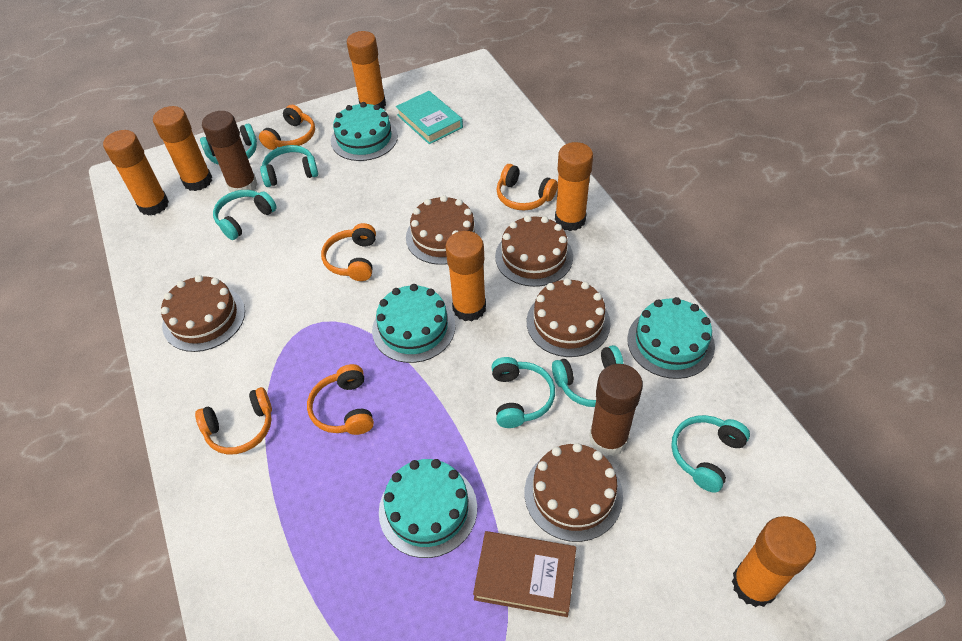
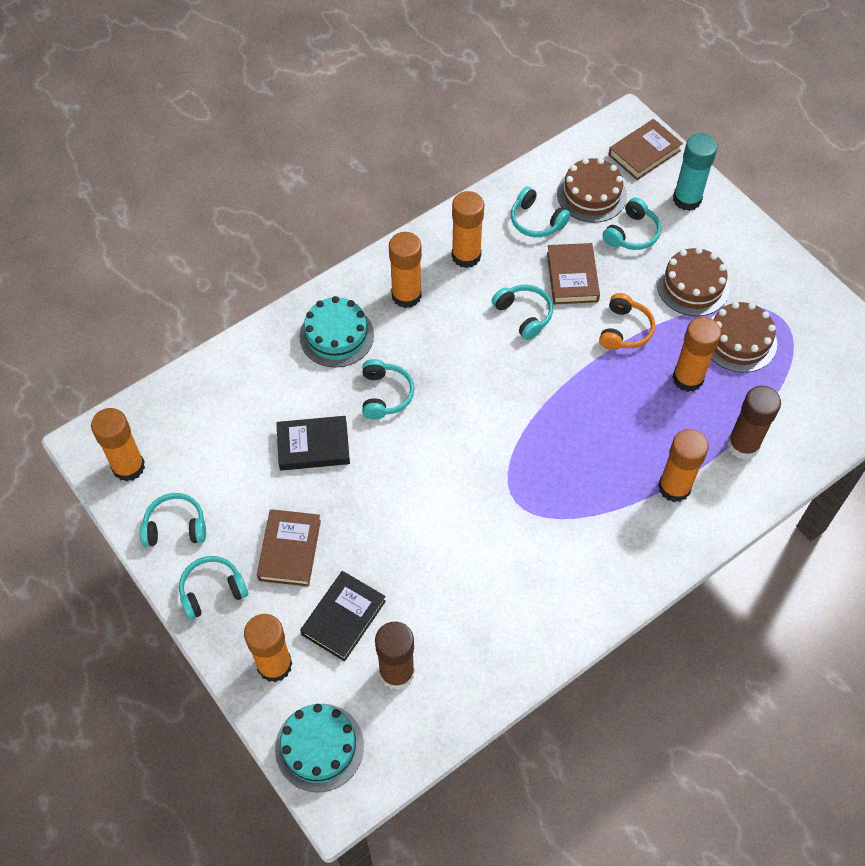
black book: none = 0 -> [276,416,350,471] [300,571,386,661] = 2
brown book: [473,531,576,617] = 1 -> [257,509,321,587] [547,243,600,304] [608,119,683,180] = 3
brown cake: [161,275,245,352] [406,195,481,265] [495,215,573,287] [525,443,623,542] [527,278,611,357] = 5 -> [557,158,627,223] [656,247,730,316] [711,302,777,373] = 3
orange headphones: [195,387,272,455] [259,105,315,150] [307,364,374,435] [321,223,376,281] [496,164,558,210] = 5 -> [599,293,655,350] = 1
turquoise book: [396,91,463,144] = 1 -> none = 0
turquoise cake: [331,102,398,161] [372,284,455,363] [379,459,477,558] [627,297,715,379] = 4 -> [275,704,364,792] [299,296,374,367] = 2
turquoise glue stick: none = 0 -> [673,133,718,211] = 1

